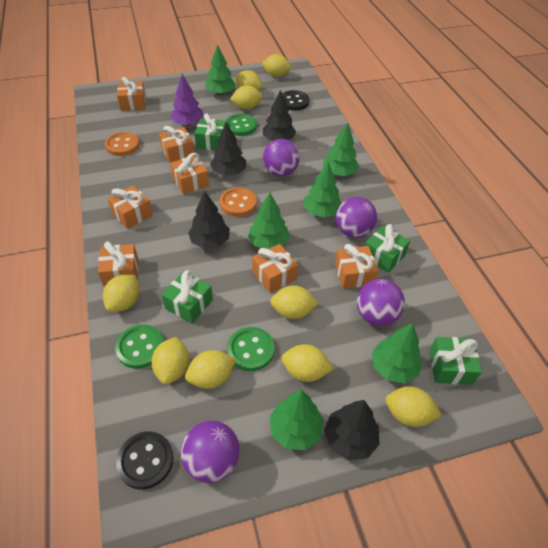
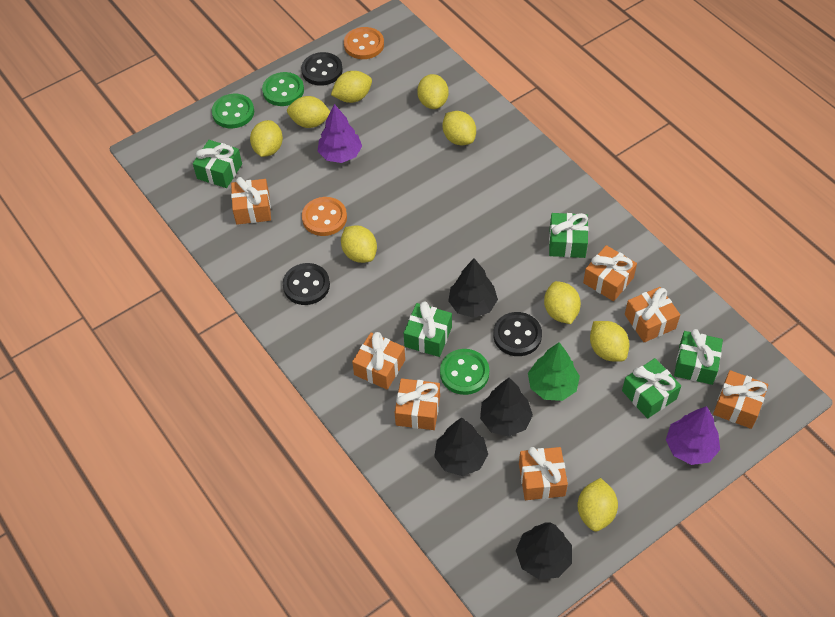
black button: [116,432,174,489] [282,90,310,111] = 2 -> [283,263,330,305] [301,52,343,86] [493,312,542,356] = 3
green gift: [162,270,213,324] [194,114,226,150] [365,224,410,273] [429,337,482,385] = 4 -> [193,140,242,188] [404,301,452,357] [549,213,588,258] [622,358,681,419] [674,329,723,385] = 5
green tree: [205,44,236,95] [248,193,290,249] [269,390,324,450] [304,162,341,217] [323,122,359,176] [372,323,422,383] = 6 -> [528,342,580,401] = 1
purple ball: [181,421,240,483] [263,139,300,177] [336,197,377,238] [357,279,405,326] = 4 -> none = 0
purple tree: [171,74,204,126] = 1 -> [318,104,362,163] [666,406,720,465] = 2

